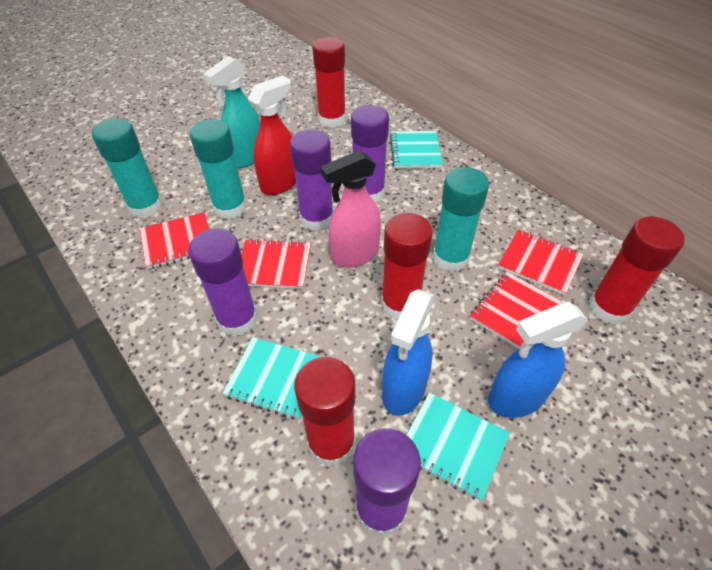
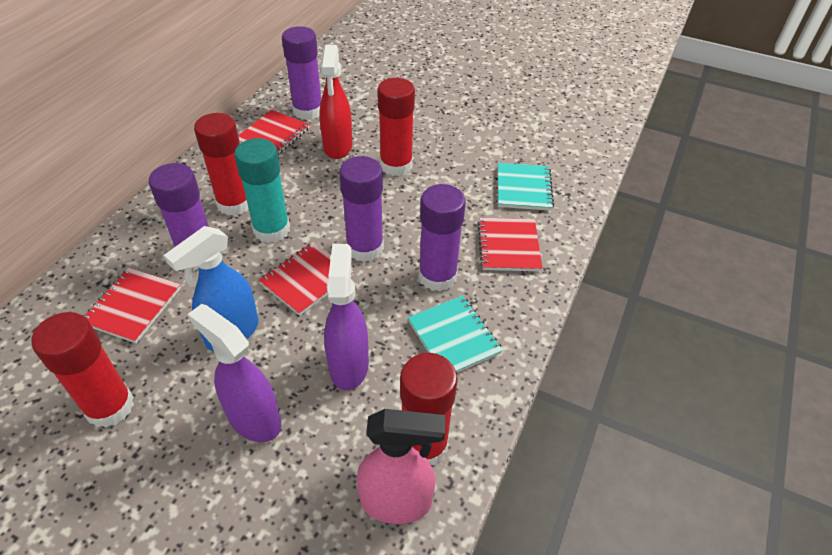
blue spray bottle: [382,289,435,416] [488,302,588,418] = 2 -> [164,226,259,351] = 1
purple spray bottle: none = 0 -> [187,304,281,442] [324,244,369,390] = 2
turquoise glue stick: [92,118,163,218] [190,119,247,220] [433,167,489,272] = 3 -> [234,138,290,243] = 1
turquoise notebook: [222,337,321,420] [390,131,443,168] [407,392,510,501] = 3 -> [408,295,503,373] [498,163,554,211] = 2
turquoise spray bottle: [203,56,261,168] = 1 -> none = 0

